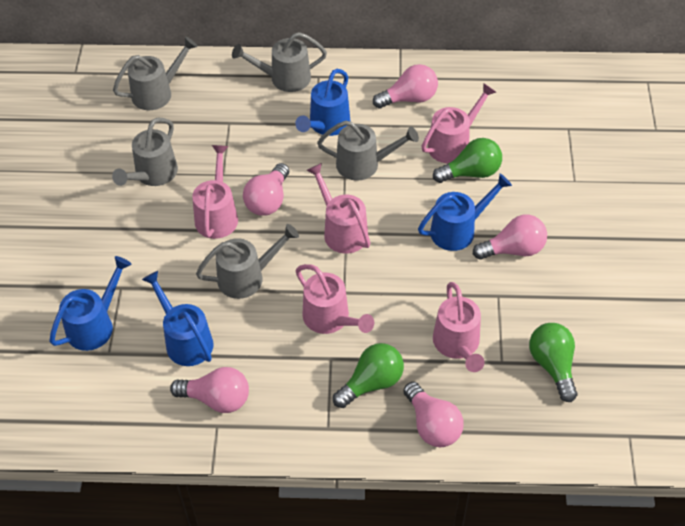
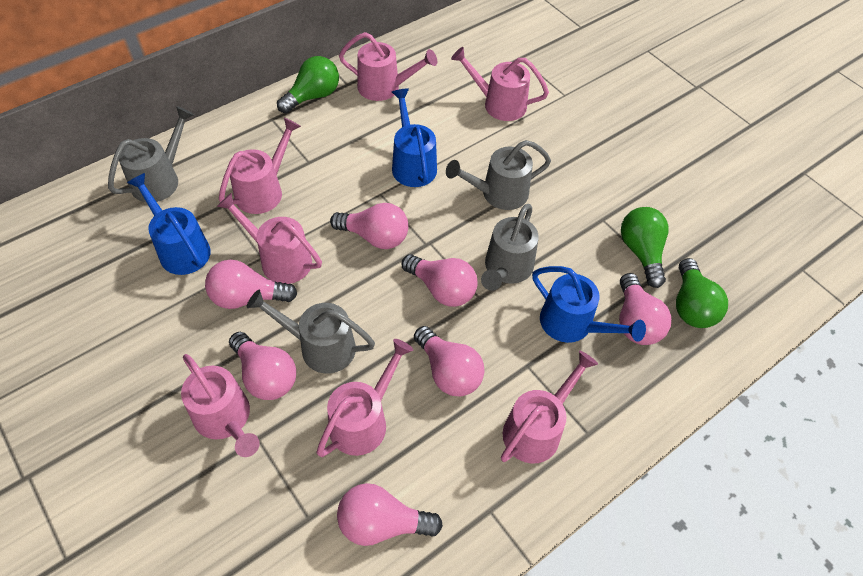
blue watering can: [49,256,131,351] [142,271,213,366] [295,69,351,136] [418,174,512,251] = 4 -> [127,173,211,275] [392,88,437,187] [532,266,646,343] = 3
grey watering can: [112,118,178,186] [113,37,198,110] [196,224,299,299] [232,32,327,92] [317,121,419,181] = 5 -> [108,106,194,202] [247,290,375,374] [446,140,551,210] [481,204,539,291] = 4
pink light bulb: [170,367,249,413] [243,163,289,216] [373,64,438,108] [403,382,464,447] [473,215,547,260] = 5 -> [205,260,297,309] [229,332,296,400] [330,203,408,249] [337,483,443,546] [402,254,478,307] [414,326,484,397] [619,273,671,345] = 7
pink watering can: [192,145,238,239] [296,264,374,334] [306,163,370,254] [422,83,496,163] [433,282,485,372] = 5 -> [181,354,260,457] [217,193,322,284] [219,118,301,214] [316,339,413,457] [339,32,437,101] [451,47,549,121] [501,350,598,463] = 7

